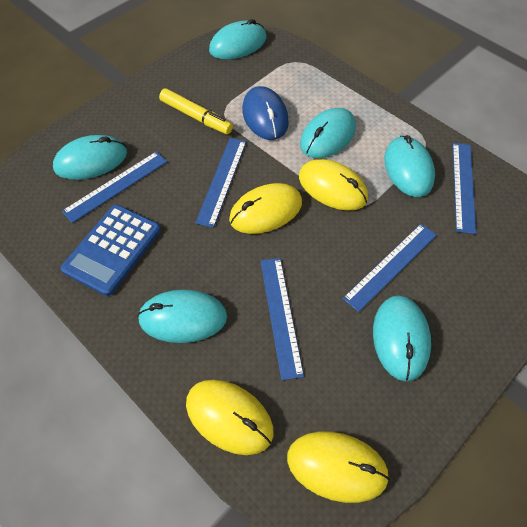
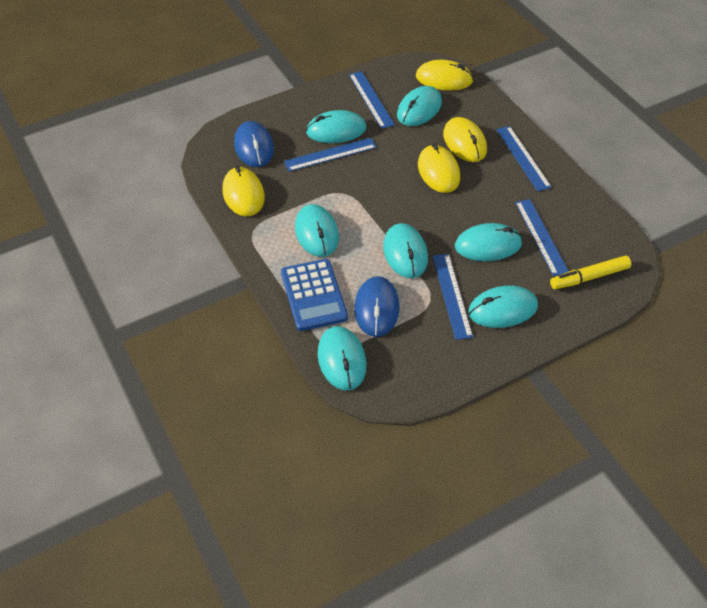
blue mouse: [242,86,289,140] = 1 -> [234,121,274,167] [354,276,400,337] = 2
turquoise mouse: [53,135,127,180] [137,290,227,343] [209,19,266,60] [300,108,356,159] [373,295,431,381] [384,135,435,197] = 6 -> [295,204,339,257] [306,110,366,143] [318,326,366,391] [383,223,428,278] [397,86,442,126] [455,223,522,261] [468,286,538,328] = 7

